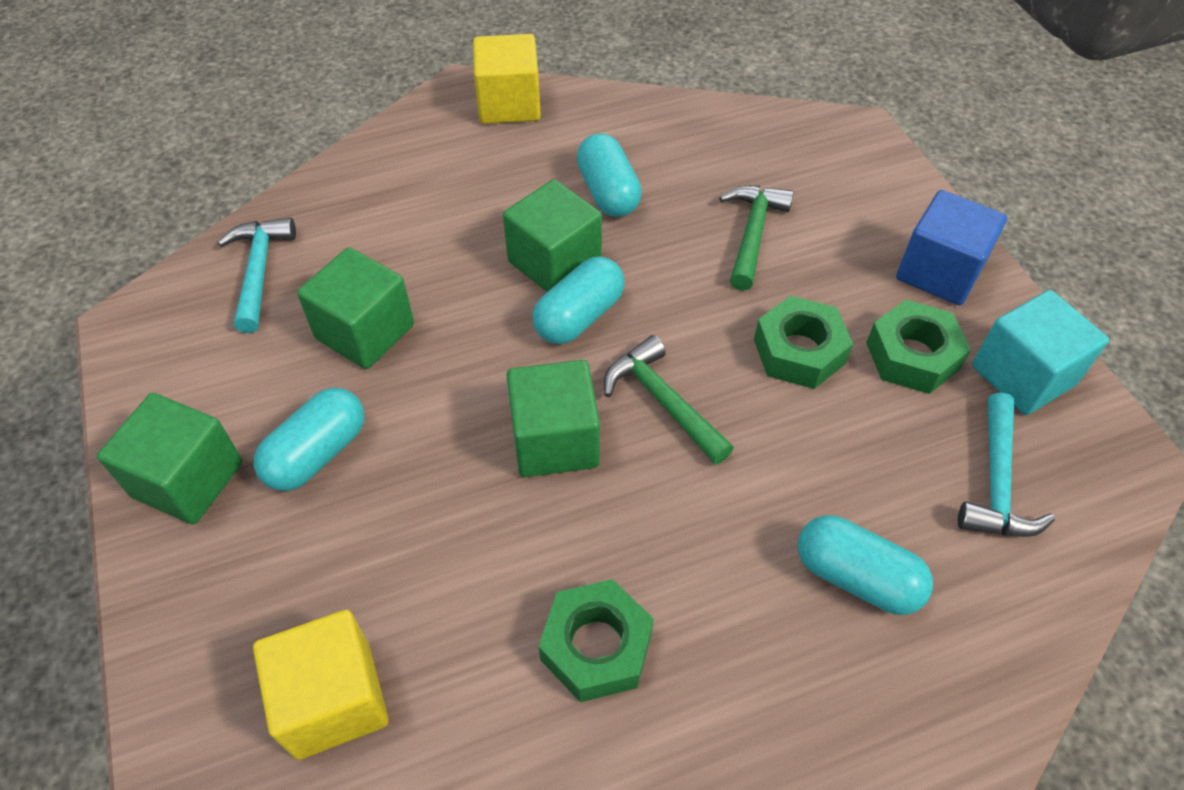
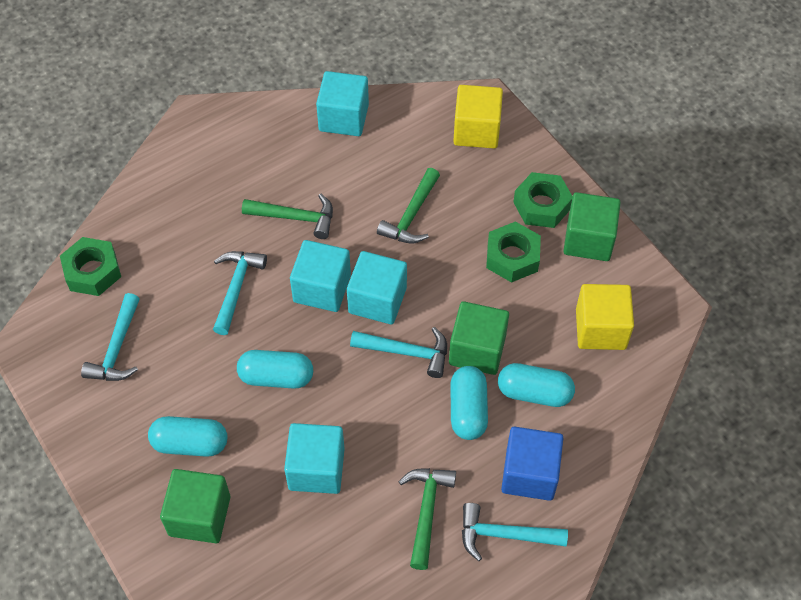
green cube: [97,393,242,524] [297,247,414,369] [503,179,602,292] [506,360,600,477] = 4 -> [160,469,230,543] [449,301,509,375] [563,192,621,261] = 3
green hammer: [604,335,734,464] [719,185,794,291] = 2 -> [242,193,333,239] [377,168,440,244] [398,468,456,570] = 3
turquoise cube: [972,290,1109,415] = 1 -> [284,423,345,494] [290,240,351,312] [316,71,369,136] [347,251,407,324] = 4
turquoise hammer: [217,217,296,333] [958,393,1055,537] = 2 -> [81,293,140,381] [213,251,267,335] [350,327,447,378] [462,503,568,561] = 4

